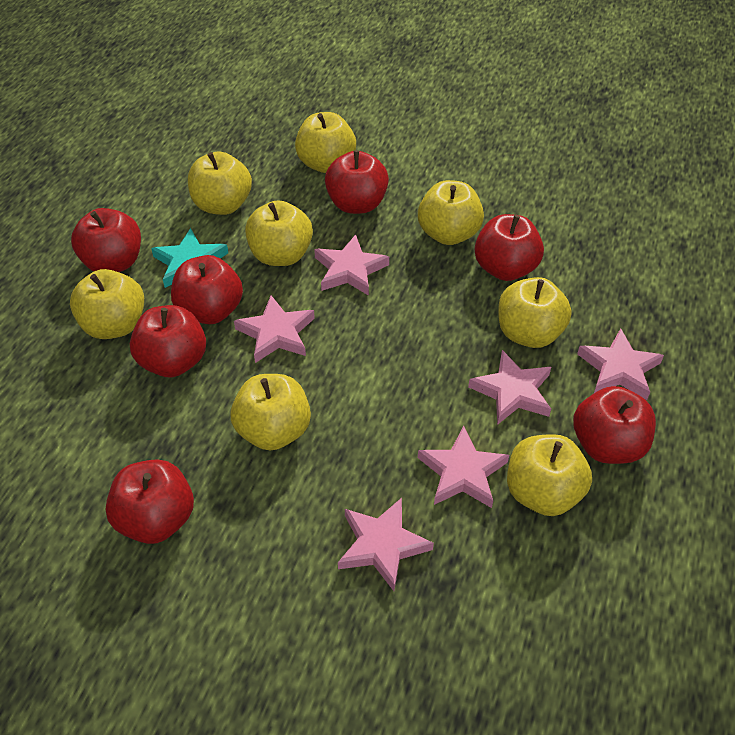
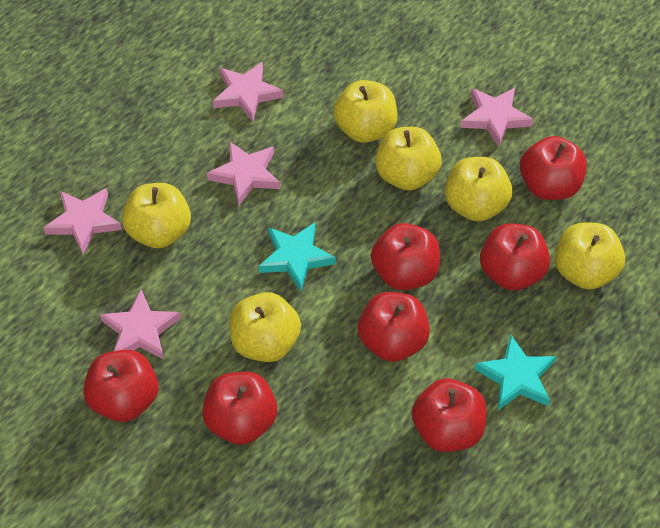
pink star: [234,295,315,363] [314,234,389,296] [338,498,434,591] [418,426,509,508] [468,350,551,425] [577,328,664,400] = 6 -> [44,188,122,254] [100,289,181,359] [207,141,280,206] [213,62,283,122] [460,88,533,147] = 5
turquoise star: [151,228,228,288] = 1 -> [258,222,336,292] [474,335,556,410] = 2
yellow apple: [70,269,144,339] [188,151,252,215] [231,374,311,450] [245,200,313,266] [295,112,356,173] [418,180,484,245] [498,277,572,348] [507,434,592,516] = 8 -> [122,183,191,248] [230,292,301,362] [333,80,397,143] [375,127,441,191] [445,157,512,222] [554,222,625,289] = 6

